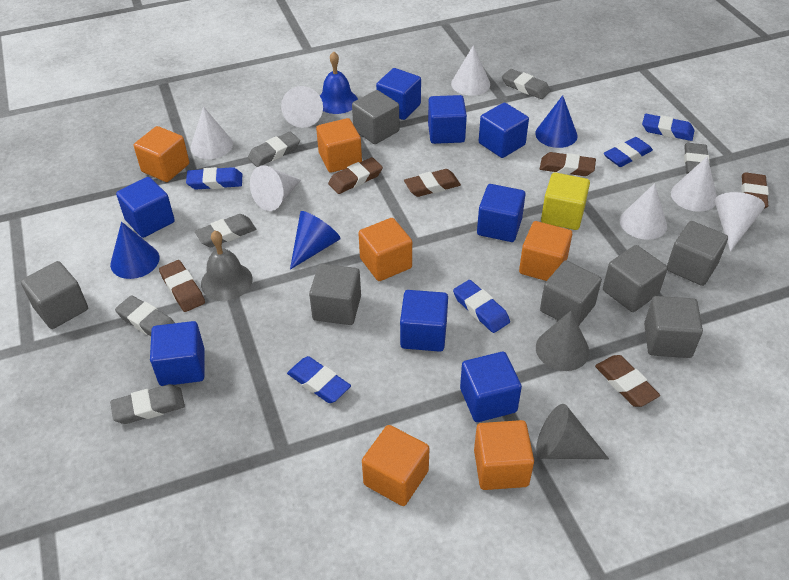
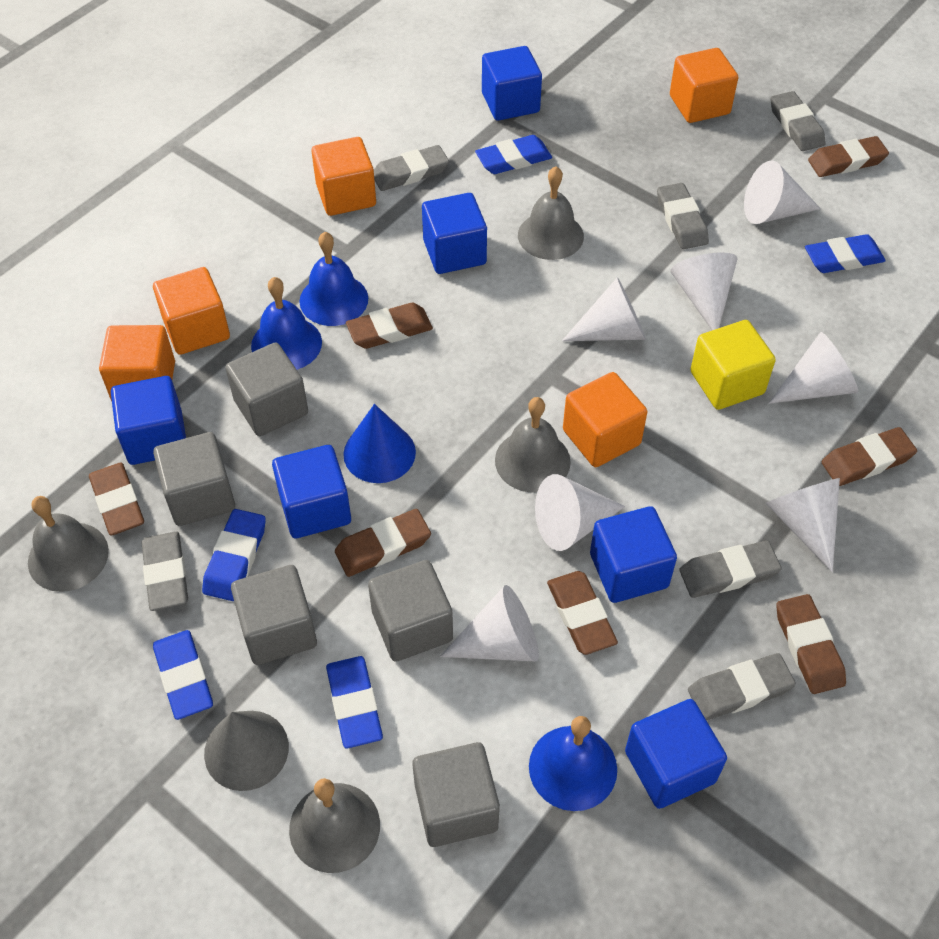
blue bell: [320,51,358,114] = 1 -> [251,277,322,370] [299,232,368,326] [529,716,617,811] = 3
blue cone: [110,222,159,279] [290,211,341,270] [535,95,578,148] = 3 -> [343,404,416,483] = 1
blue cube: [116,177,175,238] [150,321,204,386] [376,68,421,120] [400,290,448,352] [428,95,467,144] [460,352,522,422] [477,184,526,242] [479,102,529,158] = 8 -> [111,376,186,465] [272,445,351,538] [422,193,487,274] [482,46,542,121] [590,506,677,603] [625,699,727,809] = 6
brown eraser: [159,260,205,312] [328,157,383,194] [404,169,461,197] [540,152,596,176] [595,355,660,407] [741,173,769,208] = 6 -> [89,462,144,536] [335,509,431,577] [346,303,433,349] [547,571,618,655] [776,594,846,694] [808,136,889,177] [822,427,917,486] = 7
grey bell: [201,231,253,301] = 1 -> [28,496,109,592] [289,778,380,873] [495,397,571,493] [518,166,584,260] = 4
grey cone: [536,311,589,371] [536,404,609,459] = 2 -> [204,711,289,791] = 1
grey cube: [21,261,88,329] [309,264,361,325] [352,90,399,144] [540,261,602,326] [603,245,668,312] [644,296,703,358] [667,221,728,286] = 7 -> [153,432,235,526] [225,342,308,436] [231,565,317,665] [368,560,453,662] [412,742,500,847] = 5
orange cube: [134,126,189,182] [316,118,362,173] [358,218,412,281] [362,425,430,506] [474,420,534,490] [519,221,572,281] = 6 -> [99,325,175,401] [153,267,230,355] [311,137,376,216] [563,372,647,467] [670,48,738,123] = 5

